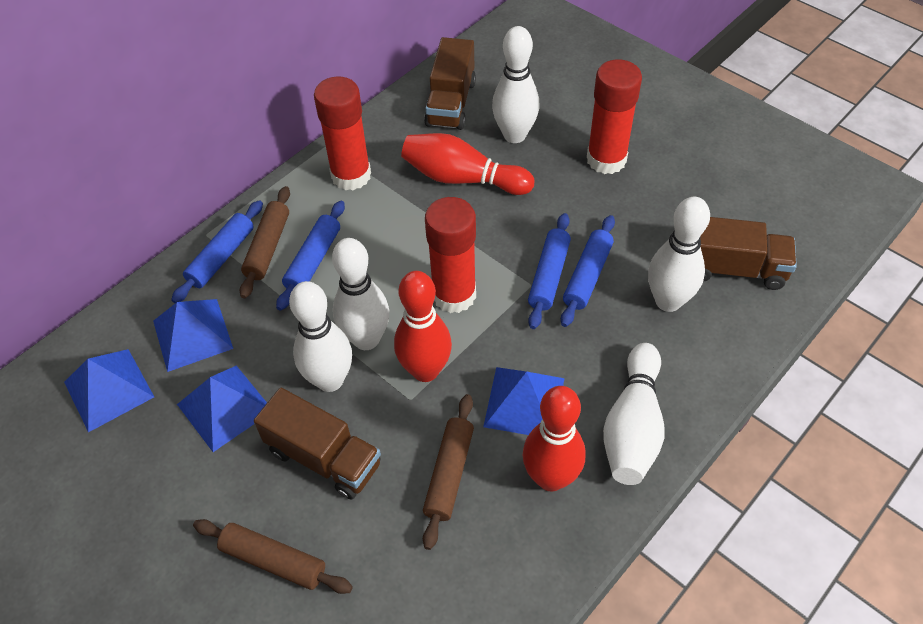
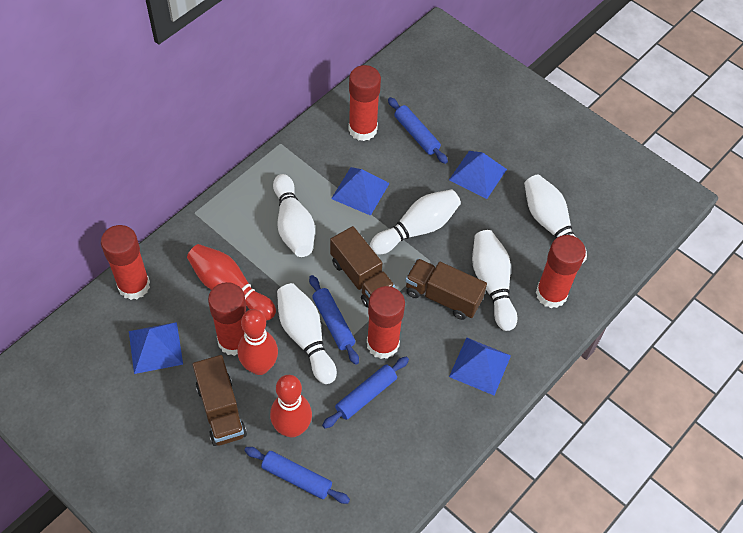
brown rolling pin: [193,519,353,594] [240,186,290,298] [423,394,474,550] = 3 -> none = 0
red glue stick: [314,76,371,190] [425,197,476,313] [587,59,642,174] = 3 -> [101,225,150,300] [208,282,246,356] [349,65,381,141] [367,286,405,359] [536,235,586,308] = 5

